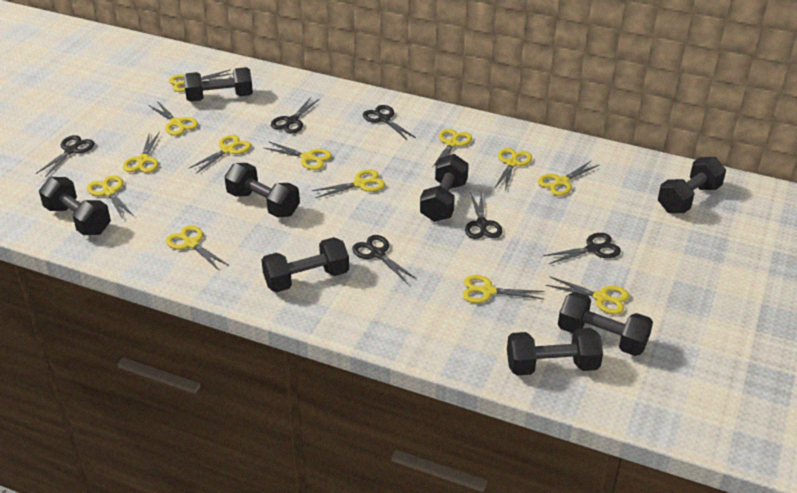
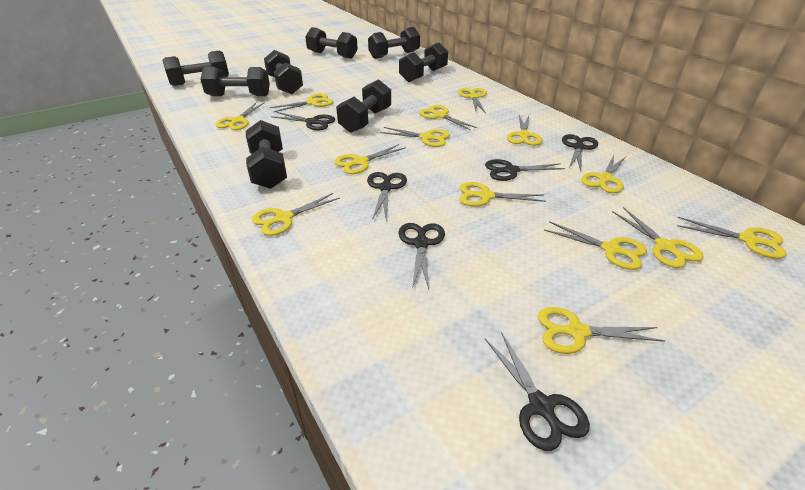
yellow scissors: [87,175,134,219] [123,132,160,173] [148,101,198,136] [166,225,228,270] [169,70,233,92] [188,135,251,173] [264,142,332,170] [312,169,385,198] [433,129,472,167] [462,275,545,303] [494,148,532,191] [538,160,599,196] [546,277,629,314] = 13 -> [215,102,265,130] [252,193,340,236] [270,93,333,112] [334,144,406,174] [380,127,450,147] [419,105,477,131] [458,88,487,113] [460,182,546,207] [507,115,542,146] [538,307,665,354] [544,221,647,270] [581,155,626,193] [612,207,703,268] [677,217,787,259] = 14

